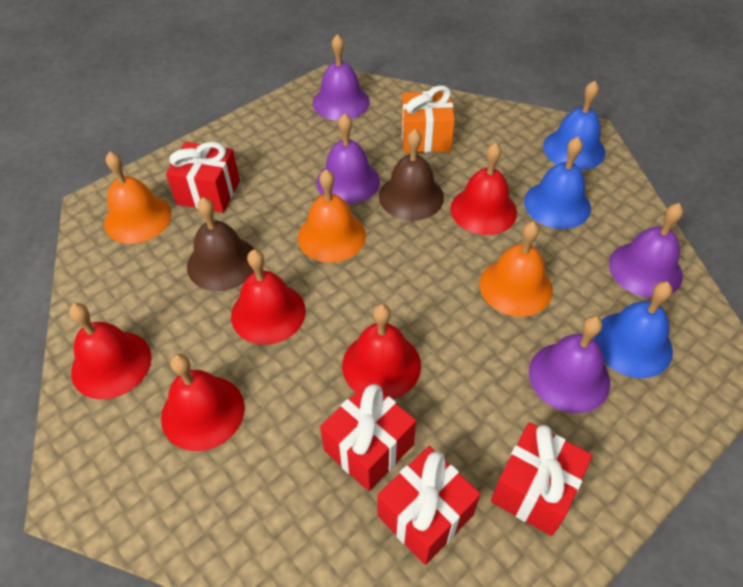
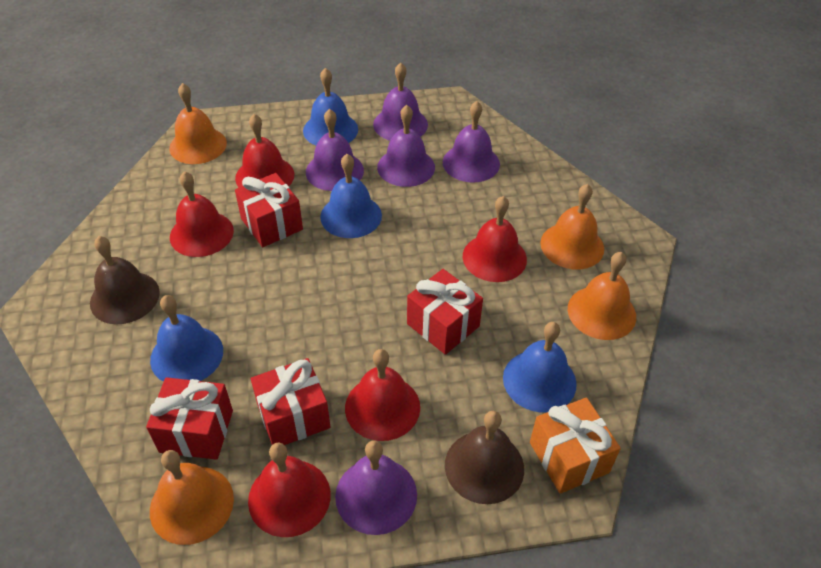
blue bell: [524,137,591,229] [543,81,605,170] [593,281,673,378] = 3 -> [150,295,223,382] [303,68,358,145] [320,154,382,238] [503,322,577,412] = 4
orange bell: [104,151,172,244] [298,169,366,263] [479,221,553,317] = 3 -> [150,450,234,545] [169,83,227,164] [540,184,604,269] [568,252,636,340] = 4
purple bell: [313,34,370,121] [316,113,380,204] [529,316,610,413] [609,203,683,298] = 4 -> [306,109,364,191] [335,440,417,535] [373,63,428,141] [377,105,435,187] [443,101,500,182] = 5

